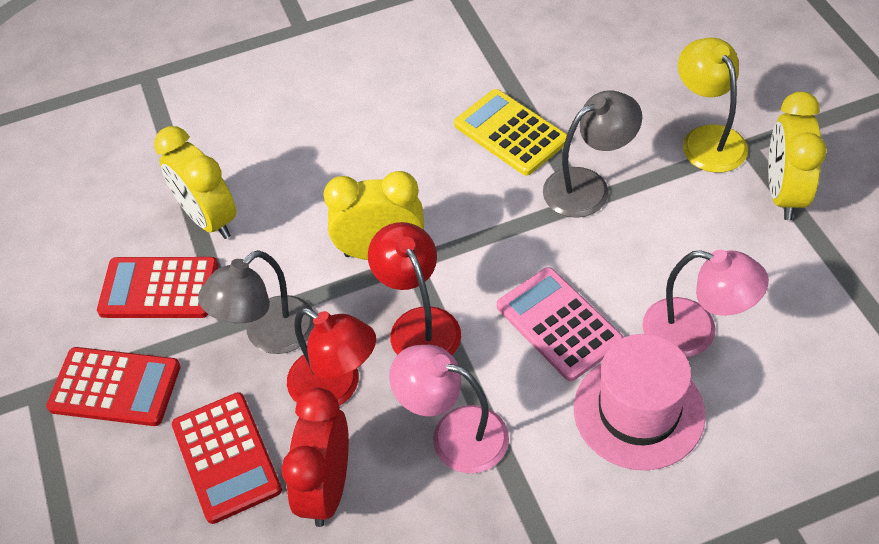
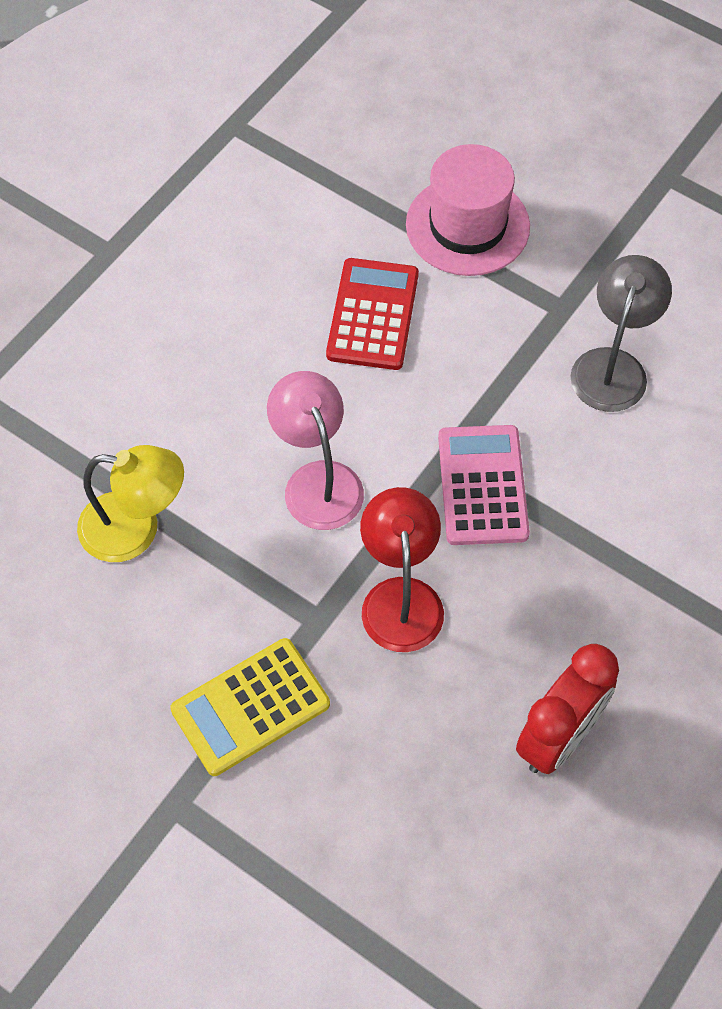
grey lamp: [198,250,315,354] [543,90,642,218] = 2 -> [570,255,672,412] = 1
pink lamp: [389,345,509,473] [642,250,769,357] = 2 -> [267,371,364,530] = 1
red calculator: [46,347,181,426] [97,257,218,318] [172,392,282,524] = 3 -> [326,258,419,370] = 1
red lamp: [287,308,376,406] [368,222,461,355] = 2 -> [360,487,444,652] = 1
yellow clock: [154,126,236,239] [324,171,424,260] [768,92,827,220] = 3 -> none = 0

